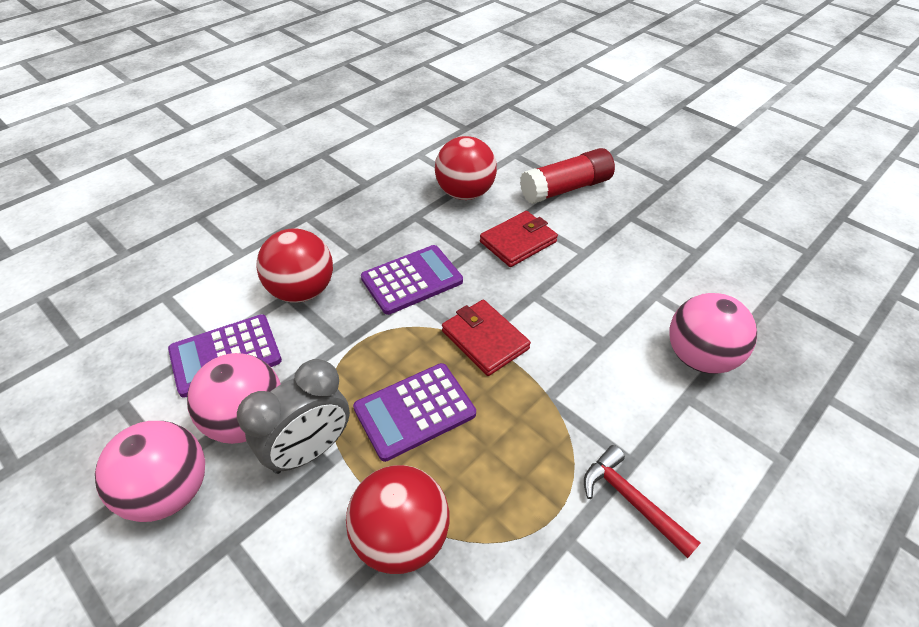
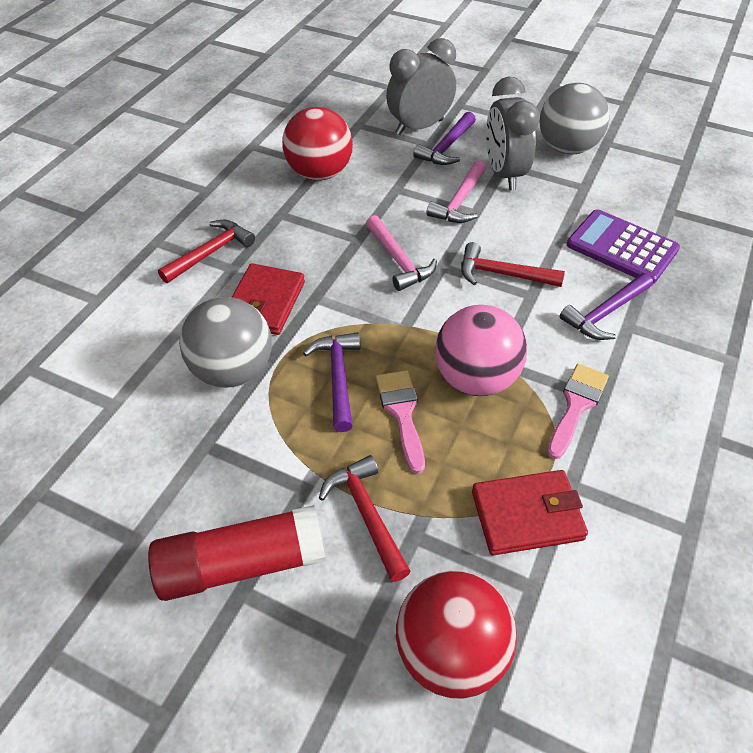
grey ball: none = 0 -> [179,297,272,388] [540,83,610,154] = 2
grey clock: [237,359,350,474] = 1 -> [386,38,456,135] [486,77,540,190] = 2
pink ball: [95,421,205,522] [187,353,281,444] [669,293,757,374] = 3 -> [435,305,527,396] = 1
pink brush: none = 0 -> [376,370,425,474] [547,364,609,459] = 2
pink hammer: none = 0 -> [366,215,437,291] [426,161,486,223] = 2
purple calculator: [168,314,282,398] [353,363,476,462] [361,245,463,315] = 3 -> [567,209,680,284] = 1
purple hammer: none = 0 -> [303,332,360,432] [413,112,476,165] [560,273,653,340] = 3
red ball: [256,228,333,303] [346,465,450,574] [435,136,497,200] = 3 -> [282,107,353,181] [396,571,517,699] = 2
red hammer: [584,445,701,558] = 1 -> [158,220,255,283] [319,455,411,582] [461,242,565,287] = 3

